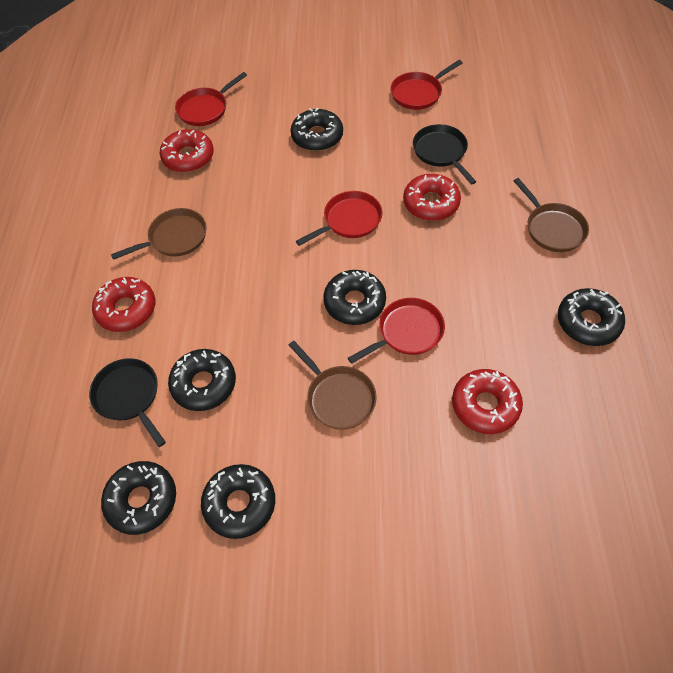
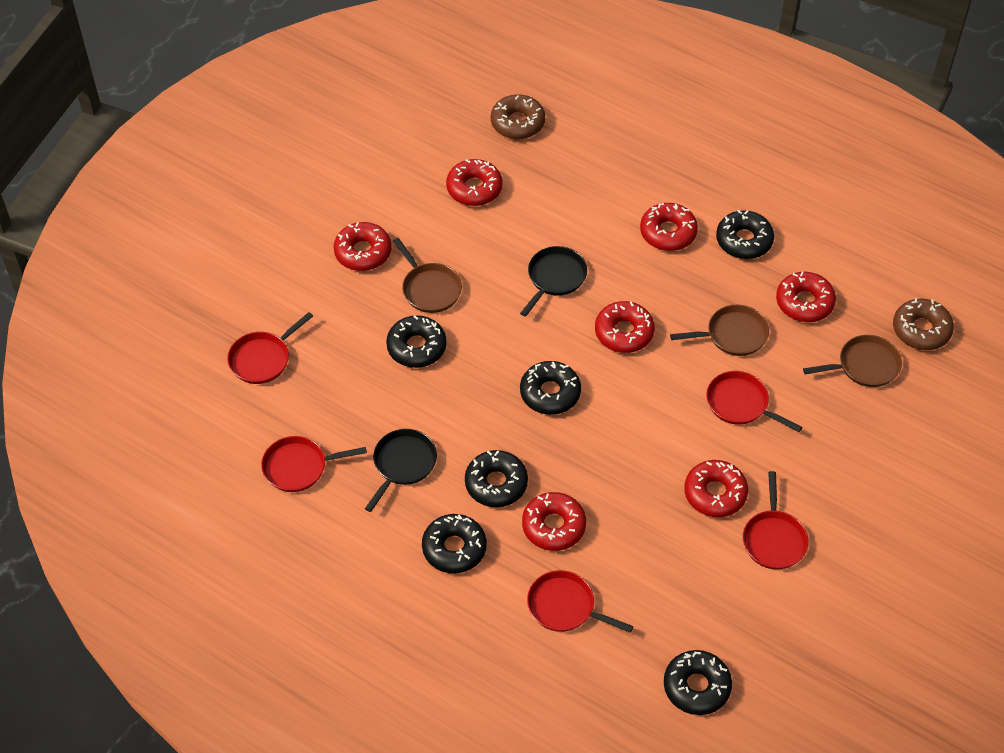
brown donut: none = 0 -> [491,94,545,139] [893,298,954,350] = 2
red donut: [92,277,155,332] [160,129,214,172] [403,174,461,221] [452,369,523,434] = 4 -> [334,222,392,271] [446,159,503,206] [522,492,586,551] [595,301,655,353] [640,203,698,251] [684,460,748,517] [776,272,836,322] = 7
red pan: [175,72,247,126] [296,191,383,246] [348,298,445,364] [390,60,462,110] = 4 -> [227,312,313,384] [261,436,367,492] [527,570,633,633] [706,371,802,432] [743,471,809,570] = 5

